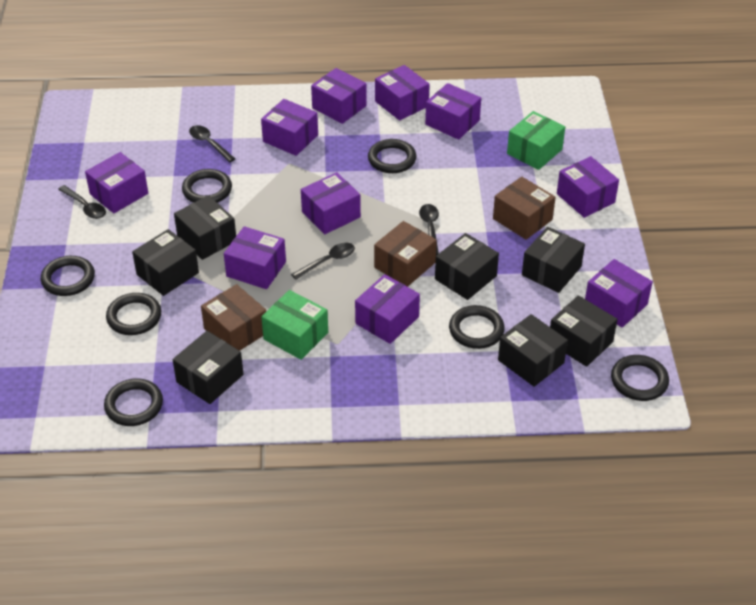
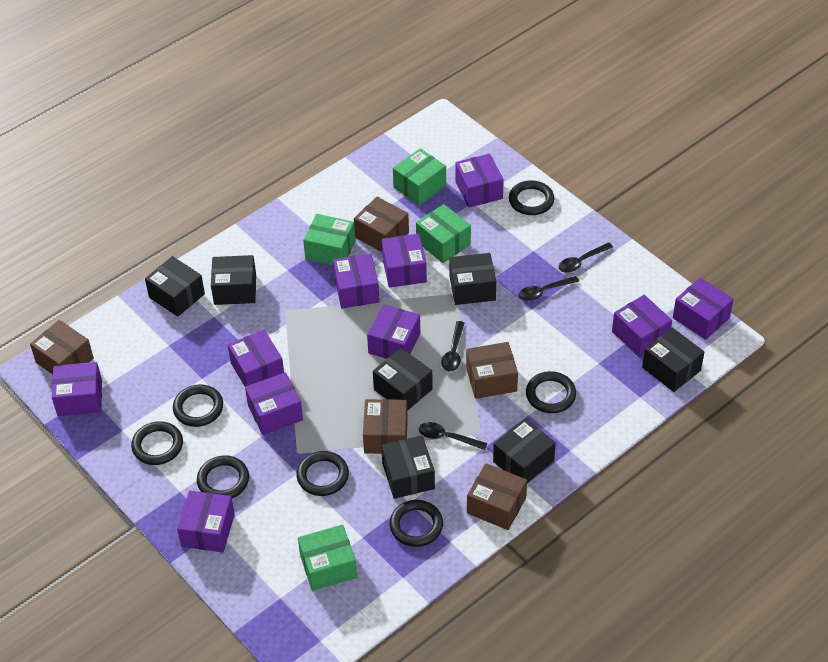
brown box: [201,284,266,351] [374,221,437,287] [493,177,556,240] = 3 -> [30,320,94,374] [354,197,409,252] [363,399,408,454] [466,342,518,399] [467,463,527,530] = 5
green box: [261,290,328,360] [507,111,565,170] = 2 -> [298,524,357,591] [303,214,355,265] [393,148,446,205] [416,204,471,263] = 4

